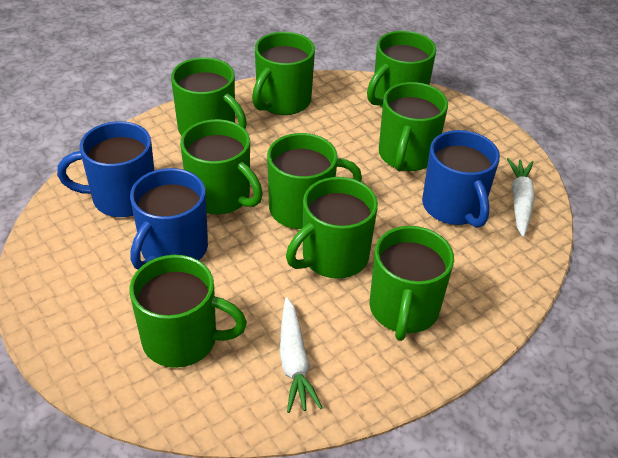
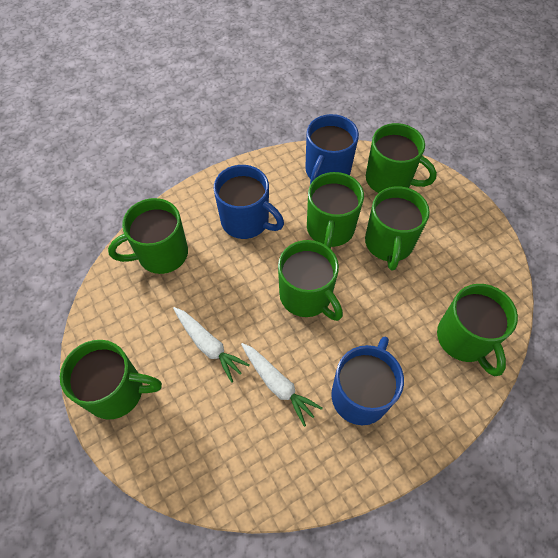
green mug: [130,255,247,368] [171,57,247,136] [180,119,263,214] [252,32,315,115] [267,133,362,229] [286,177,378,279] [367,31,436,108] [370,226,454,341] [379,82,448,171] = 9 -> [60,340,162,420] [108,198,188,274] [278,240,343,321] [307,172,364,249] [365,186,430,271] [366,123,437,193] [437,284,518,376] = 7

